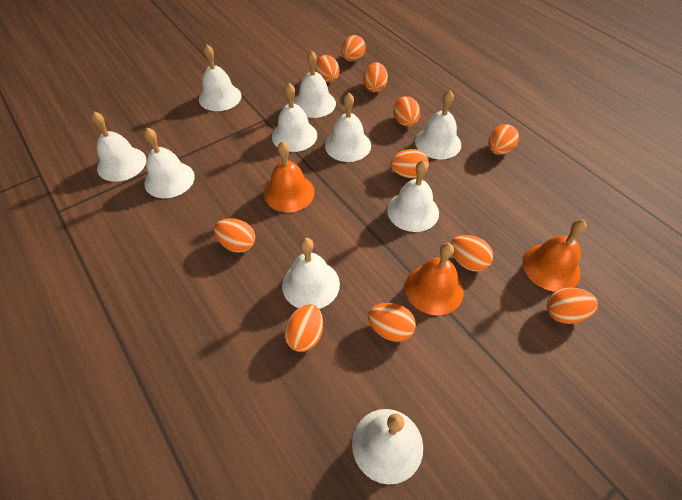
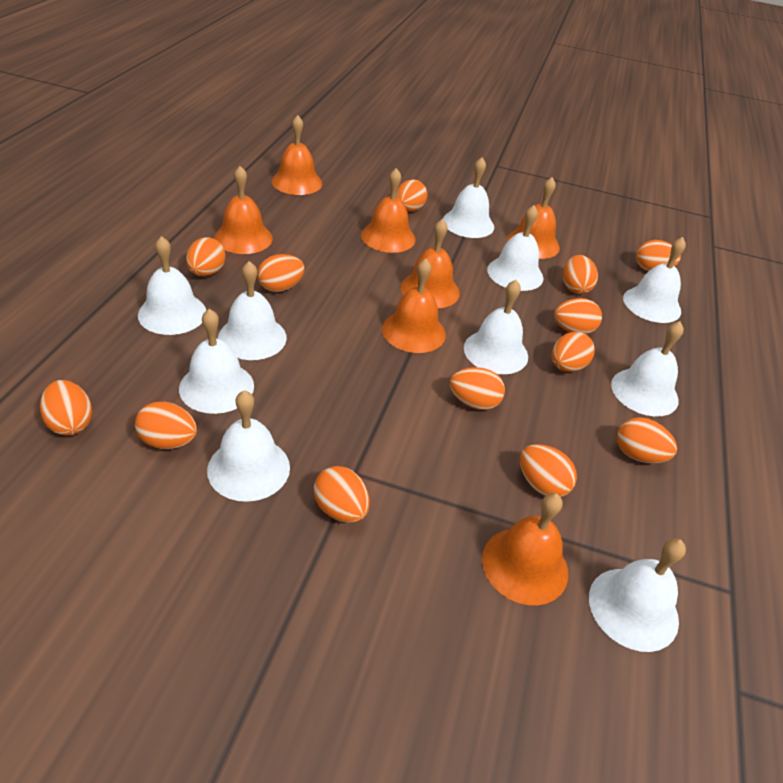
orange bell: [264,141,315,213] [405,243,464,315] [522,219,587,292] = 3 -> [214,166,273,254] [271,115,322,195] [361,168,416,253] [382,258,446,353] [400,219,460,308] [482,493,568,605] [507,177,560,259] = 7
orange egg: [214,218,255,253] [284,304,323,352] [315,55,339,83] [341,35,366,62] [363,62,388,92] [368,303,416,342] [390,149,429,178] [393,96,420,126] [450,235,493,271] [488,124,519,155] [547,288,598,324] = 11 -> [40,380,92,435] [135,402,197,449] [186,237,226,276] [257,254,305,292] [314,466,370,523] [396,179,428,212] [450,367,505,410] [520,444,577,497] [552,331,595,372] [554,298,602,334] [563,255,598,294] [617,417,677,463] [636,240,681,271] = 13

